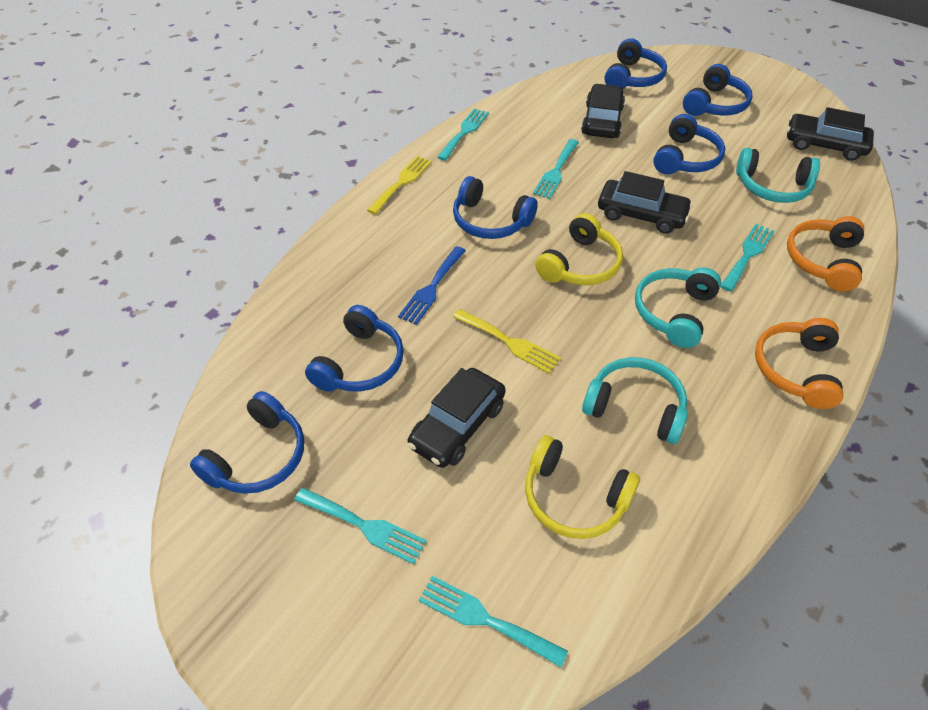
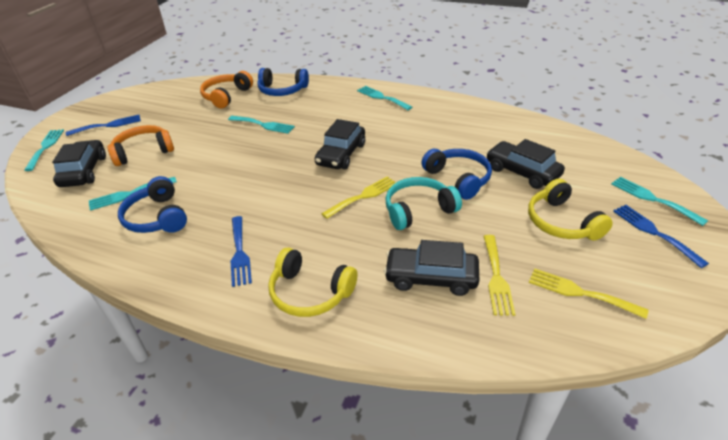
blue fork: [398,246,466,325] = 1 -> [66,115,141,136] [231,216,252,287] [613,205,709,268] = 3
blue headphones: [190,391,304,494] [305,305,404,392] [453,176,538,239] [605,38,667,89] [653,114,725,175] [683,64,753,116] = 6 -> [118,176,187,233] [257,68,309,96] [421,149,492,200] = 3
turquoise headphones: [582,357,688,444] [635,267,721,348] [736,148,820,203] = 3 -> [386,177,462,230] = 1
yellow fork: [367,156,432,215] [453,309,561,374] = 2 -> [321,176,396,219] [483,235,515,316] [529,268,648,319] = 3

